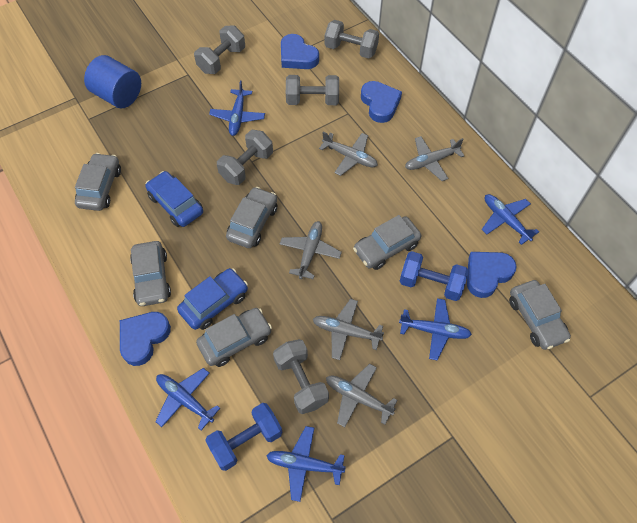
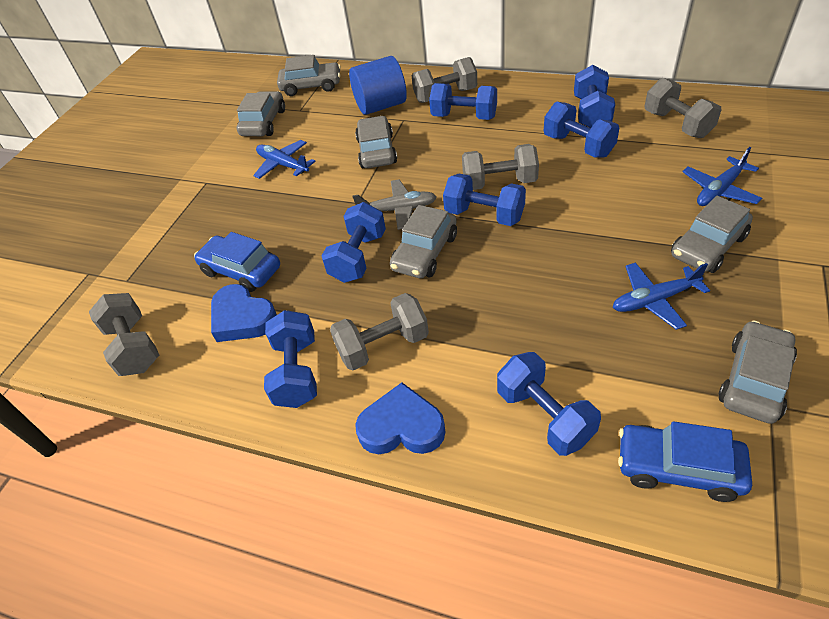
blue dumbbell: [205,403,282,471] [400,251,468,301] = 2 -> [264,310,317,408] [322,202,386,283] [429,83,497,120] [443,174,526,226] [497,352,601,456] [544,102,619,158] [574,65,615,128] = 7
blue heart: [120,312,171,366] [281,34,319,69] [361,81,402,123] [467,252,517,298] = 4 -> [211,284,277,342] [355,382,445,454] = 2
blue plane: [155,368,220,431] [209,80,265,136] [266,426,346,502] [399,298,472,361] [482,194,539,245] = 5 -> [253,140,315,179] [613,262,710,330] [682,147,762,206] = 3
grey plane: [280,221,342,279] [313,299,384,360] [319,131,378,176] [326,364,397,427] [405,136,465,181] = 5 -> [352,180,437,230] = 1

